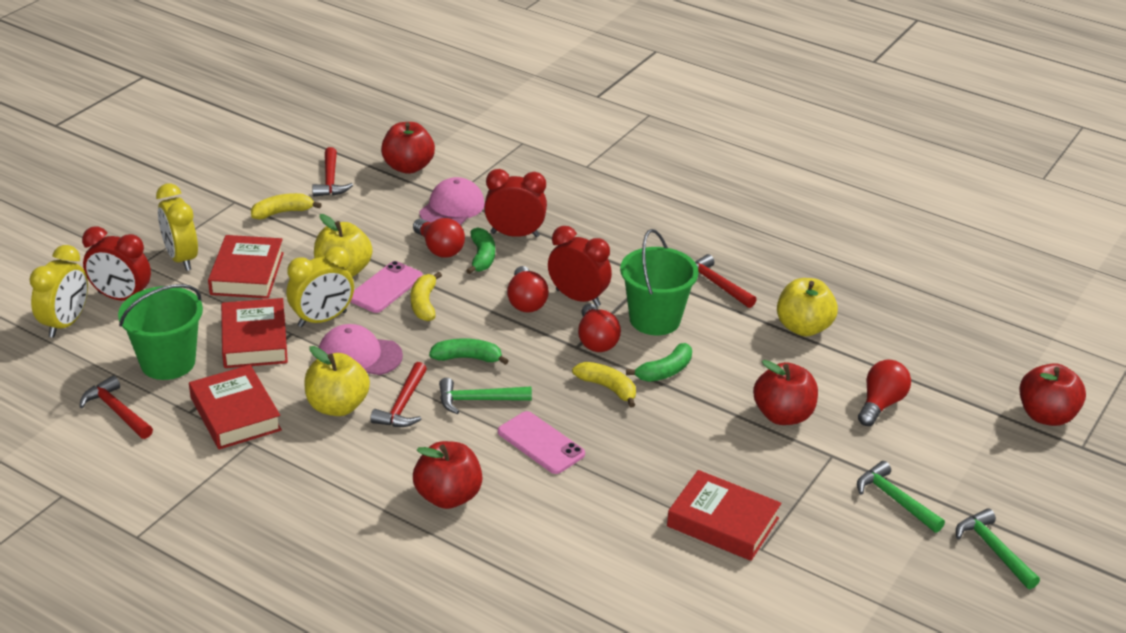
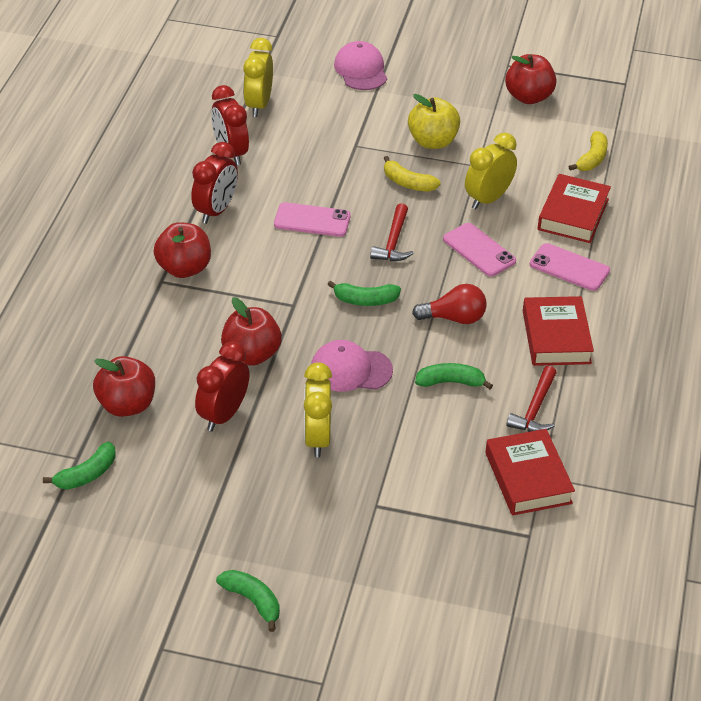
green banana: [429,338,509,365] [466,227,495,274] [626,343,692,382] = 3 -> [43,442,115,490] [216,570,280,632] [327,280,401,306] [415,363,493,389] = 4
green bucket: [118,284,203,380] [620,229,699,335] = 2 -> none = 0
green hammer: [439,378,532,414] [857,461,945,533] [956,508,1040,589] = 3 -> none = 0
pink phone: [350,261,423,313] [498,411,585,474] = 2 -> [274,202,351,237] [443,223,516,277] [530,243,610,291] = 3
red book: [189,365,282,450] [208,235,284,299] [221,298,288,368] [667,470,781,561] = 4 -> [485,429,575,516] [523,296,594,366] [538,174,611,243] = 3
red hammer: [79,375,153,439] [312,147,353,196] [370,362,427,427] [695,254,757,308] = 4 -> [370,203,414,261] [507,366,557,432] = 2
red light bulb: [413,218,465,258] [507,266,549,312] [578,304,621,352] [858,360,911,426] = 4 -> [412,284,487,324] = 1
yellow apple: [305,346,370,416] [314,214,373,277] [777,278,838,337] = 3 -> [408,94,460,149] = 1
yellow banana: [251,193,322,219] [411,272,442,321] [572,362,636,408] = 3 -> [384,156,441,192] [568,131,608,171] = 2

